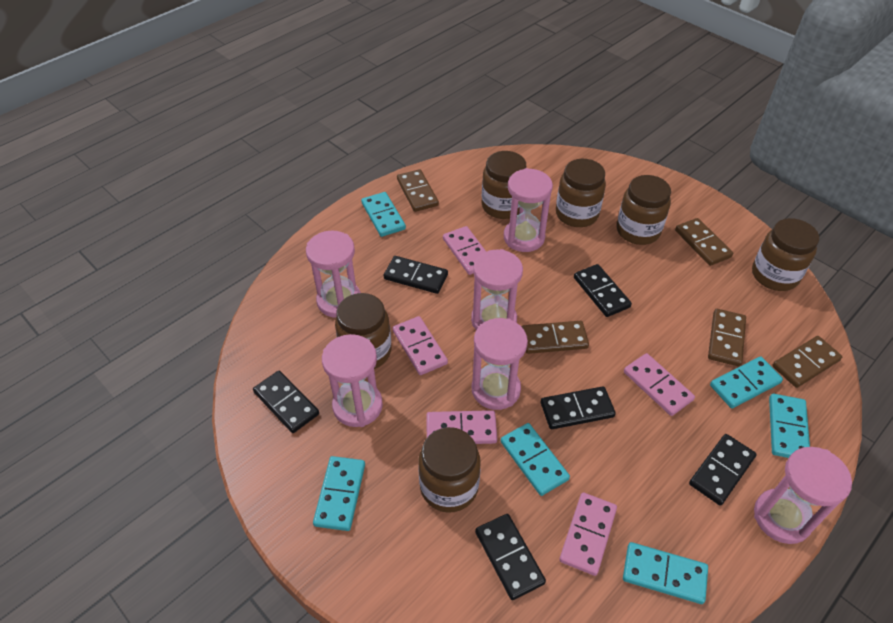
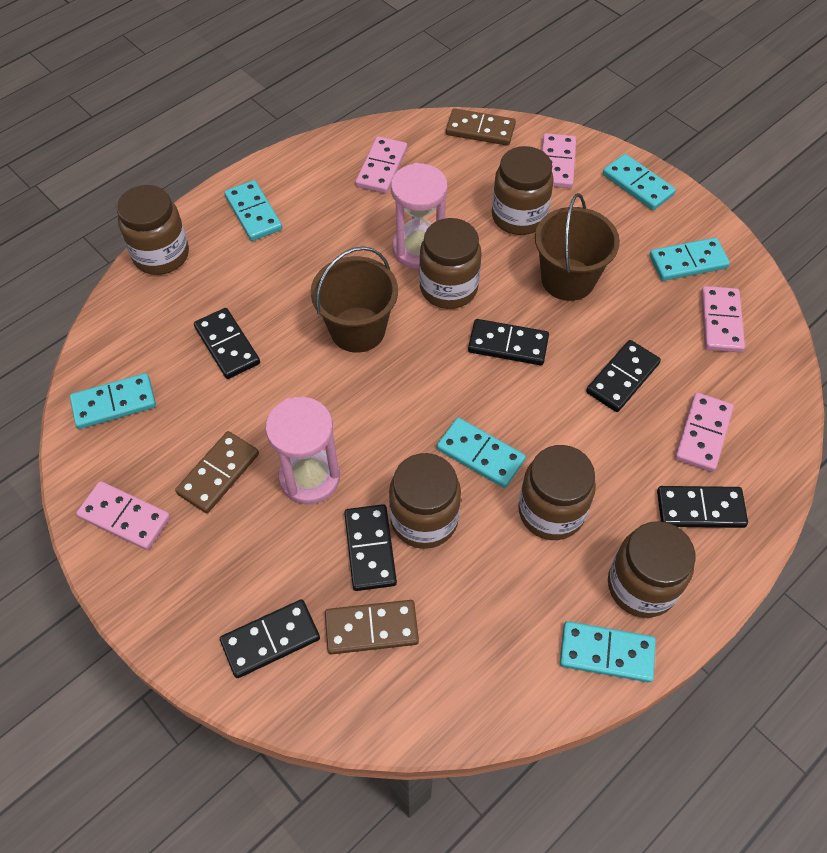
brown bucket: none = 0 -> [311,246,398,353] [535,193,620,301] = 2
brown domino: [397,169,439,212] [522,321,589,354] [675,218,733,266] [708,309,746,366] [772,336,842,388] = 5 -> [175,431,259,513] [325,600,419,655] [446,108,516,146] = 3
pink hourglass: [306,231,361,318] [322,334,383,427] [471,249,523,330] [472,318,528,410] [504,168,553,252] [754,447,852,544] = 6 -> [266,397,340,504] [391,163,448,269] = 2

